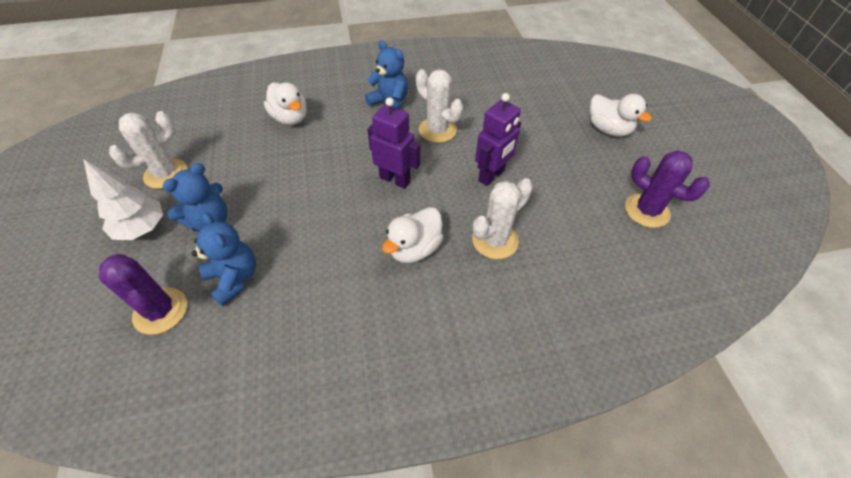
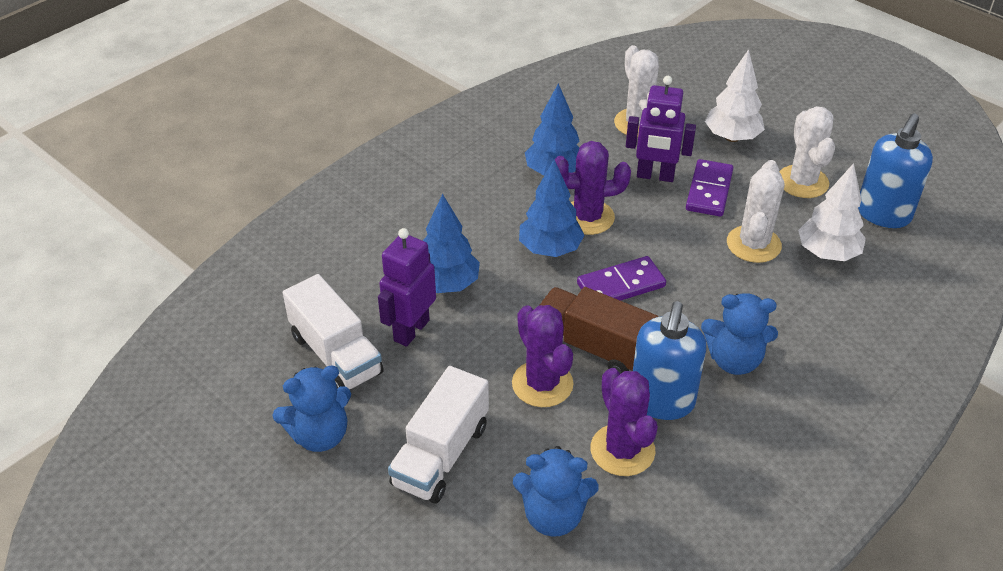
blue soap dispenser: none = 0 -> [633,301,706,420] [858,113,933,228] = 2
blue tree: none = 0 -> [423,194,480,293] [519,159,585,257] [525,83,580,175] = 3
brown truck: none = 0 -> [539,287,658,373] = 1
purple cactus: [99,254,187,335] [625,150,710,228] = 2 -> [512,305,574,407] [555,141,631,235] [590,368,658,476] = 3
purple domino: none = 0 -> [577,256,666,301] [686,159,733,217] = 2
white duck: [264,82,307,125] [382,207,444,263] [590,94,652,137] = 3 -> none = 0
white tree: [83,159,163,240] = 1 -> [705,49,765,142] [798,163,866,261] = 2
white truck: none = 0 -> [283,274,384,389] [388,366,489,503] = 2

